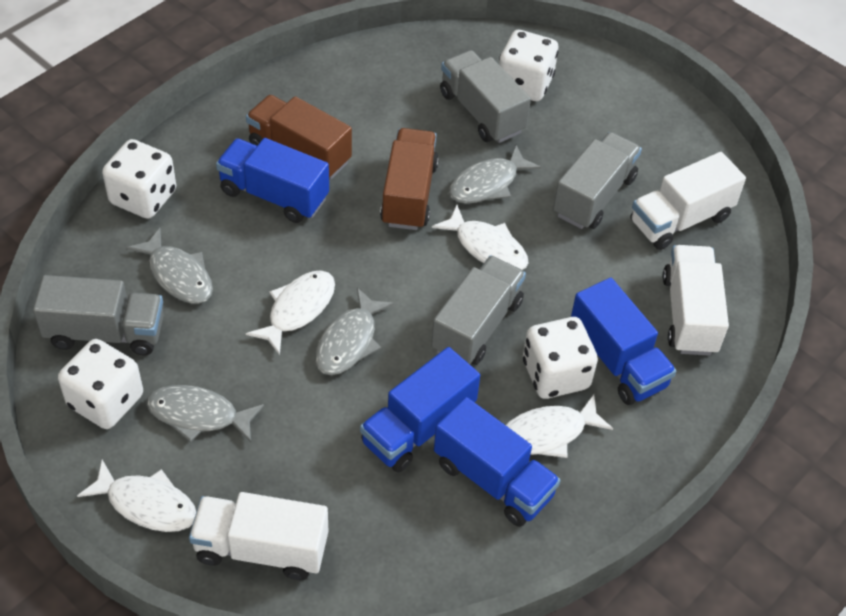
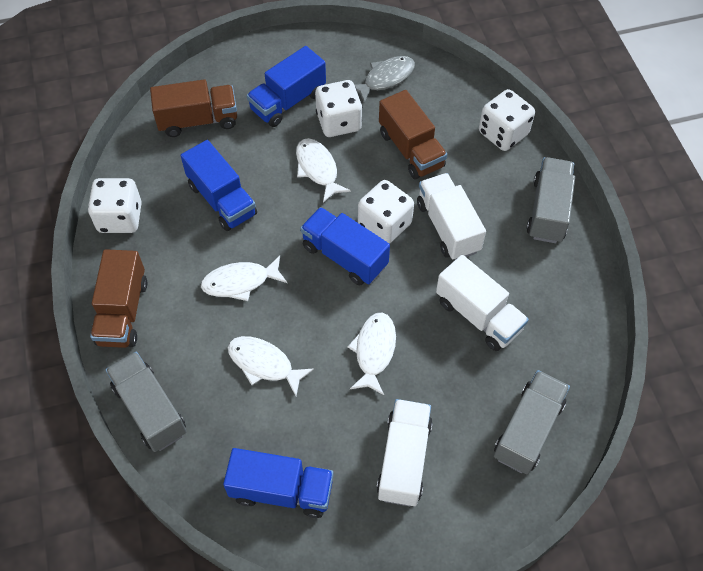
brown truck: [246,95,352,180] [380,128,439,230] = 2 -> [90,249,147,348] [150,79,237,137] [379,90,447,179] = 3
grey fish: [127,228,213,304] [146,385,264,442] [315,288,394,375] [449,145,541,204] = 4 -> [355,56,415,104] = 1
grey truck: [33,275,164,355] [431,255,526,365] [440,50,531,143] [553,132,642,229] = 4 -> [106,352,187,452] [494,370,570,474] [527,157,575,243] = 3

